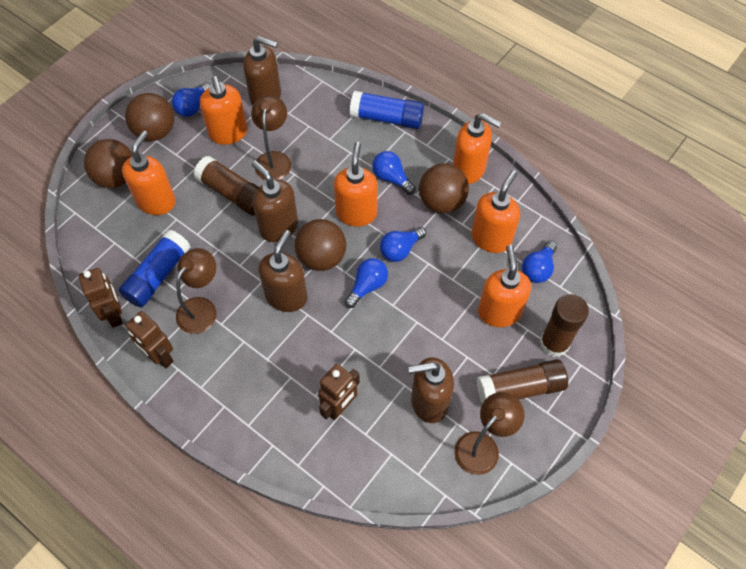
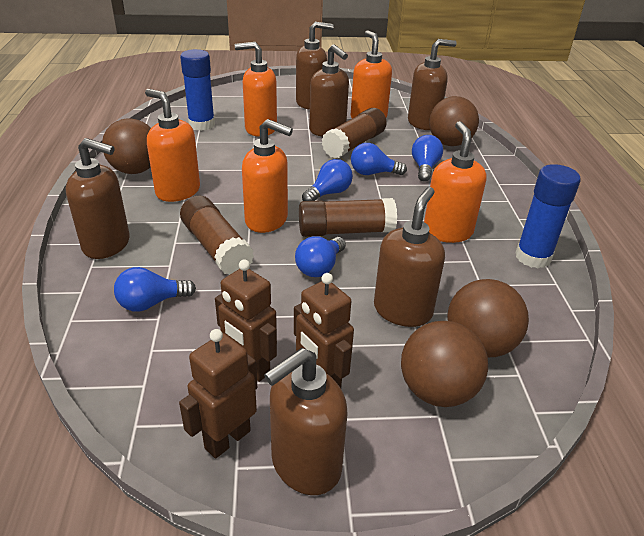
brown lamp: [176,248,217,334] [251,95,291,180] [455,392,525,475] = 3 -> none = 0
brown soap dispenser: [243,36,281,105] [252,160,298,242] [258,230,307,312] [408,357,454,423] = 4 -> [66,138,130,259] [264,348,348,495] [296,22,334,110] [309,44,349,136] [374,187,445,327] [408,39,457,130] = 6
orange soap dispenser: [122,131,176,215] [200,76,247,145] [334,142,378,226] [453,113,502,184] [471,170,520,253] [478,245,531,327] = 6 -> [145,89,200,202] [235,42,277,137] [242,119,293,233] [351,30,392,119] [424,121,487,243] = 5

